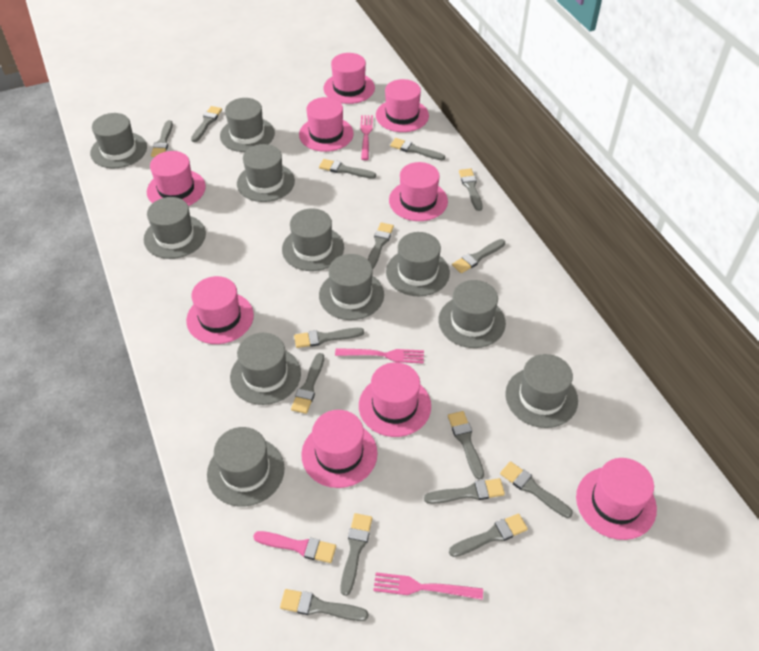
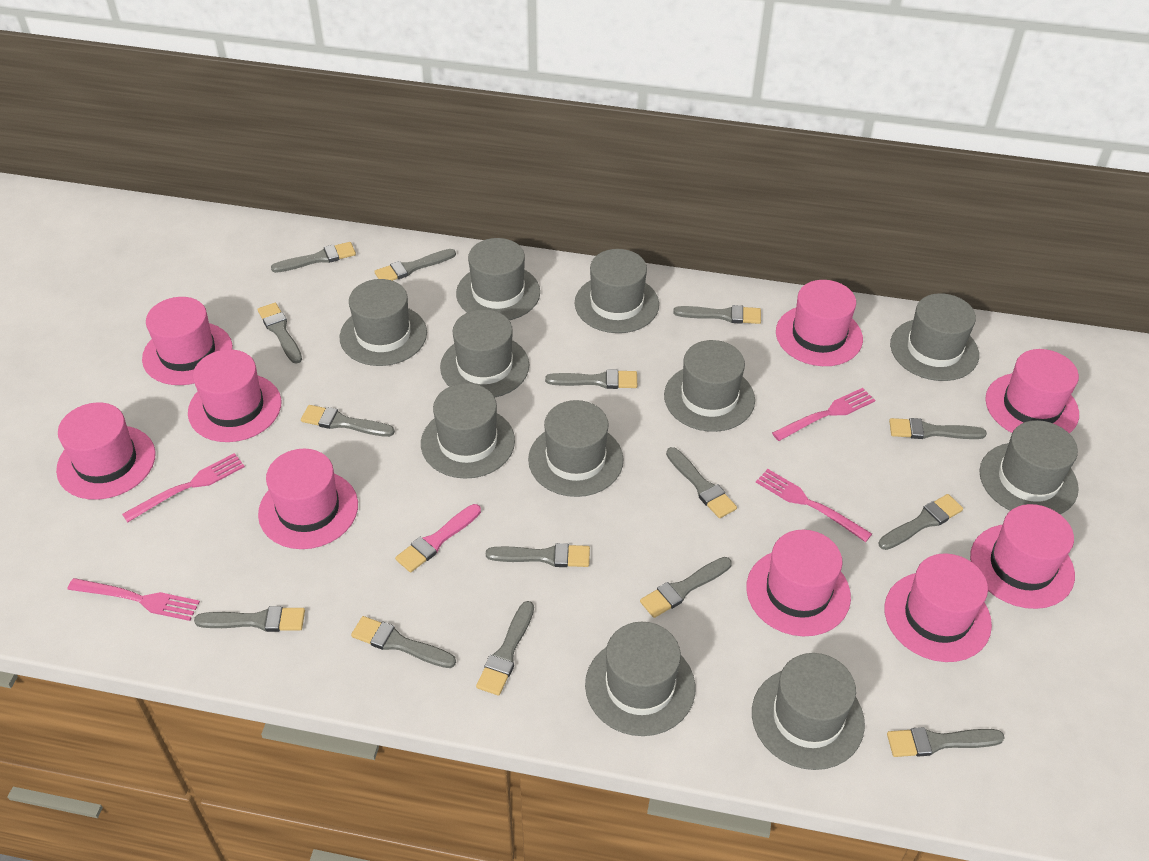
pink fork: [335,348,424,364] [360,115,373,160] [373,572,483,600] = 3 -> [67,578,200,621] [122,453,245,523] [756,469,872,542] [772,388,875,441] = 4

